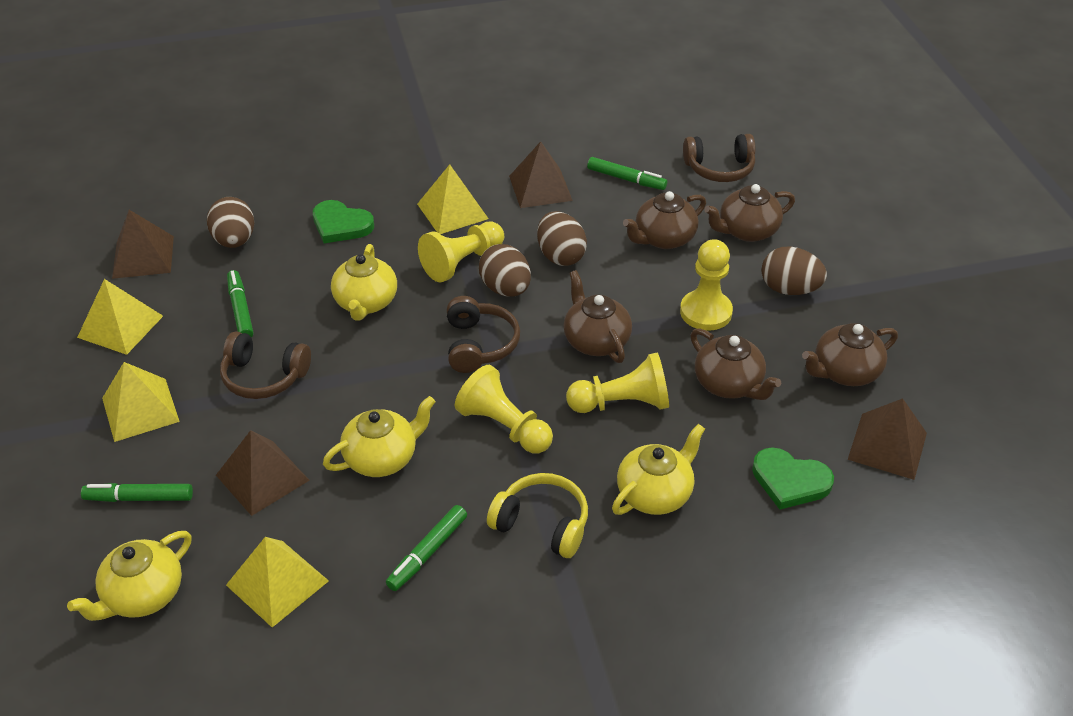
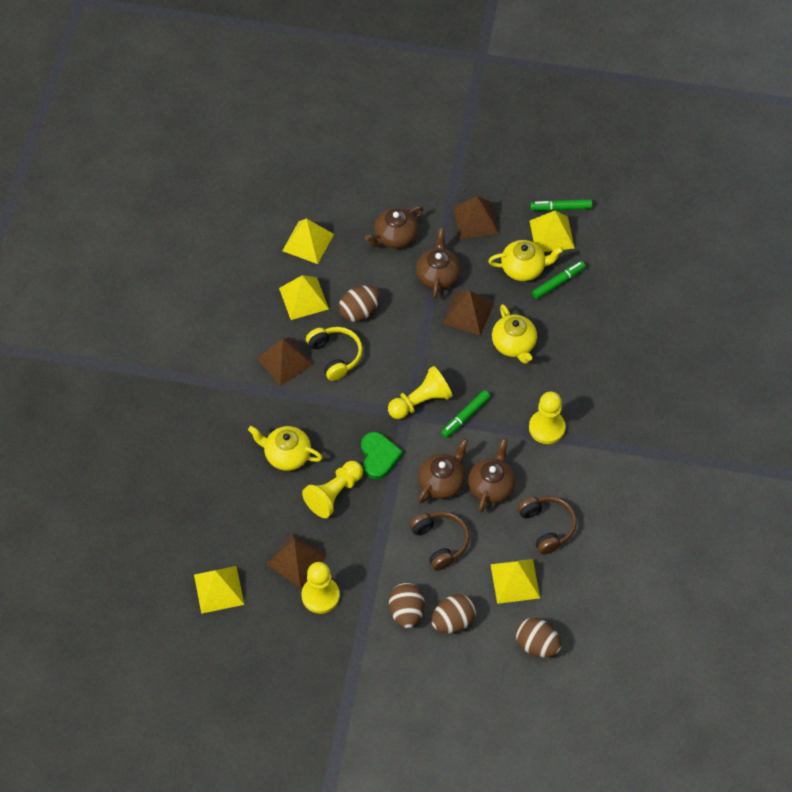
brown headphones: [220,331,311,399] [447,296,520,373] [683,134,755,182] = 3 -> [409,512,469,571] [517,496,577,555] = 2
brown teapot: [564,270,632,363] [623,191,706,249] [690,328,781,400] [704,184,795,242] [802,323,898,386] = 5 -> [365,206,424,248] [416,228,460,299] [418,438,468,503] [468,438,515,512] = 4
green heart: [313,200,374,243] [752,448,834,510] = 2 -> [361,432,403,479] = 1
green marker: [81,483,193,502] [227,270,253,337] [386,505,467,591] [587,157,667,190] = 4 -> [441,390,490,438] [530,199,592,211] [532,261,585,299] = 3
yellow pyramid: [77,279,163,355] [102,362,180,442] [226,537,329,627] [417,164,489,234] = 4 -> [194,566,244,614] [279,275,329,320] [282,218,334,264] [490,559,540,604] [530,211,575,252] = 5
yellow teapot: [67,531,192,621] [323,396,436,477] [331,244,397,321] [612,424,705,515] = 4 -> [248,426,323,471] [488,240,563,281] [492,304,537,364] = 3

